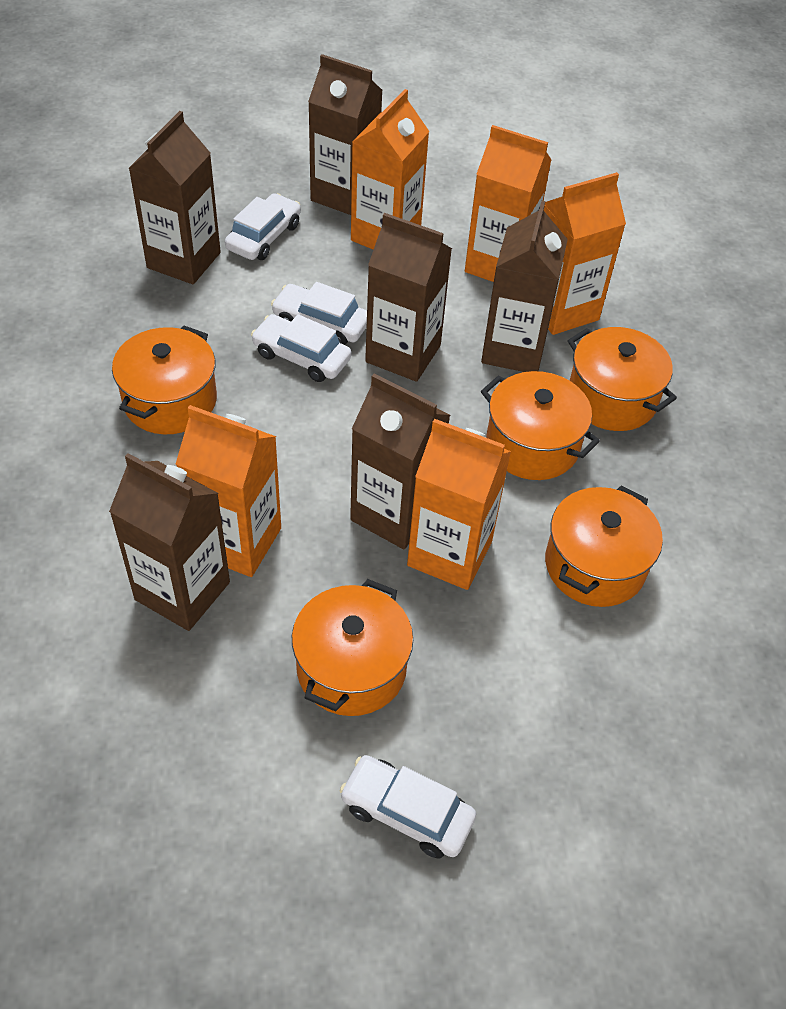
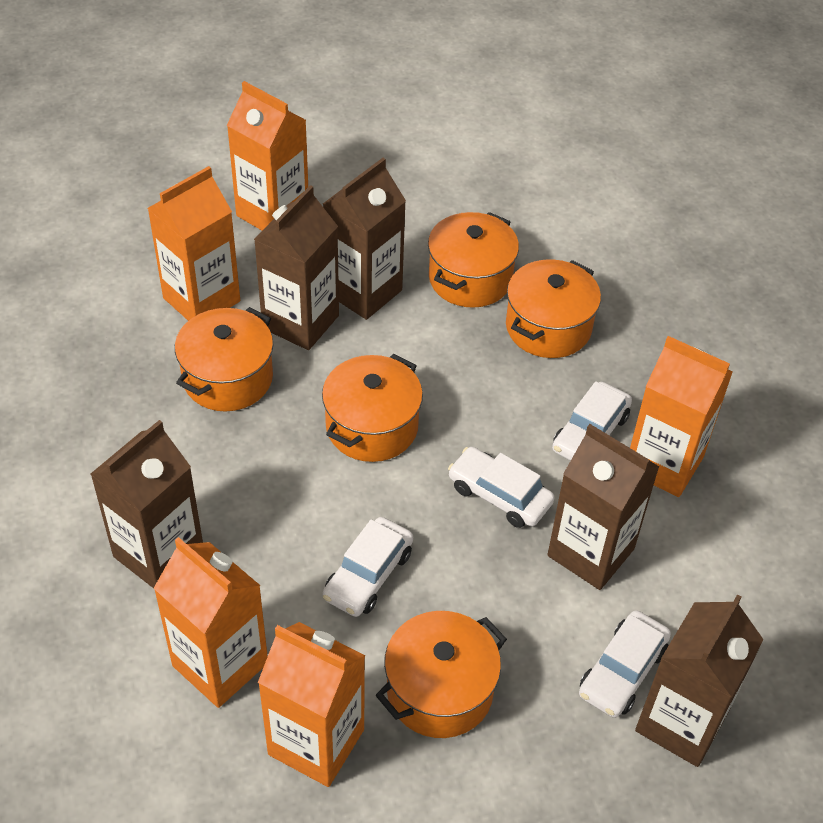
brown carton: [109,453,230,631] [129,111,221,284] [308,54,383,215] [350,374,450,549] [365,213,452,382] [481,201,568,372] = 6 -> [91,420,203,588] [254,185,339,350] [323,158,406,320] [547,424,659,590] [635,594,764,767] = 5

